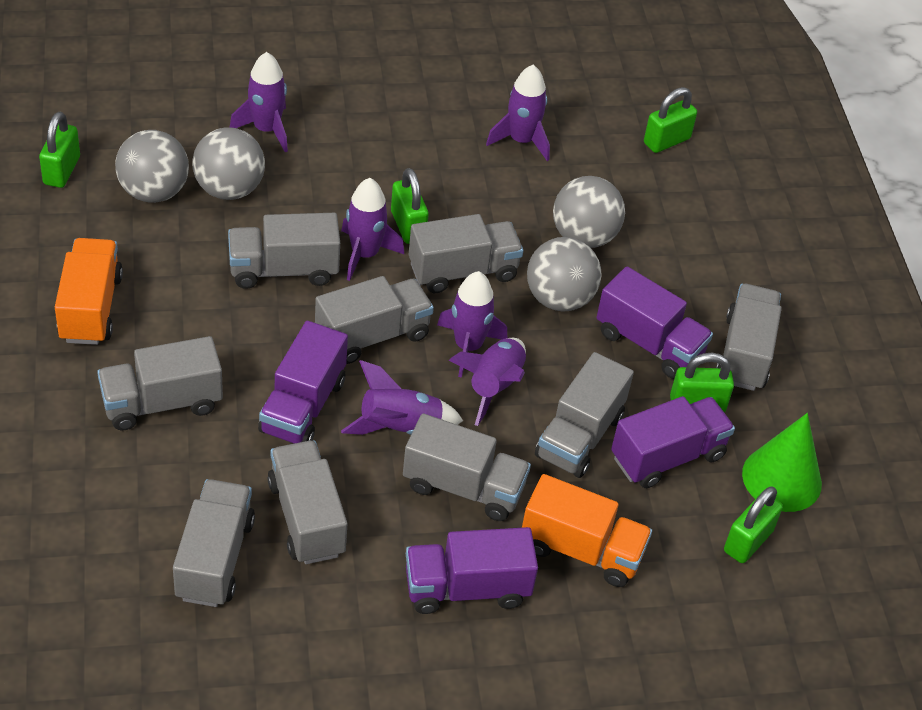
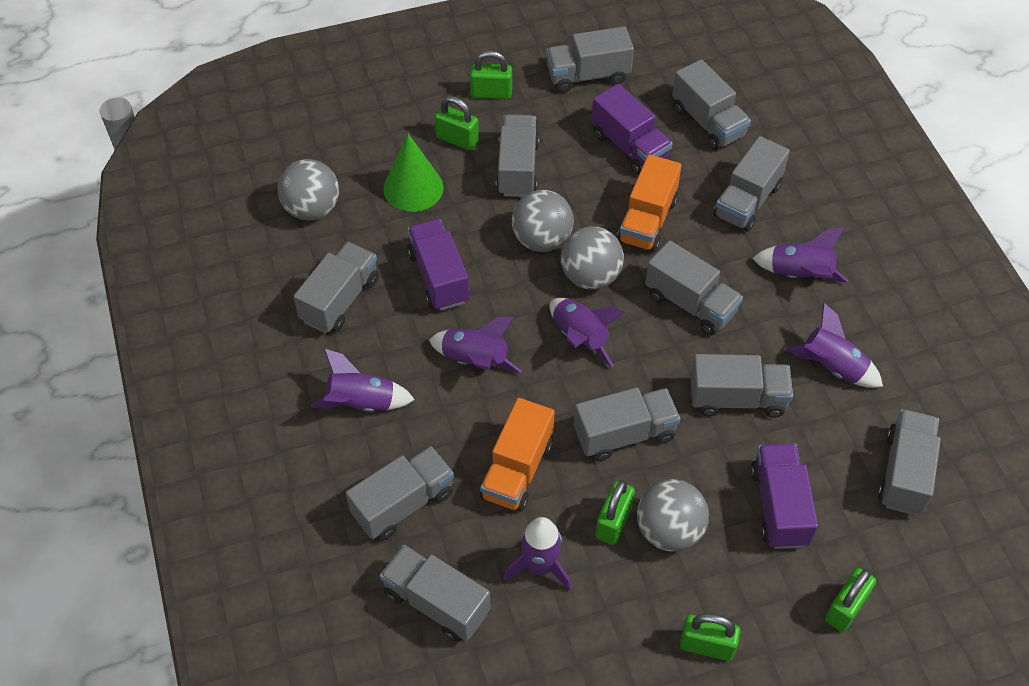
grey truck: [97,336,223,431] [173,479,255,607] [228,213,340,289] [268,440,347,564] [315,276,434,364] [403,413,531,521] [409,214,524,293] [535,352,634,478] [716,284,782,391] = 9 -> [293,242,379,333] [346,446,454,540] [380,545,491,642] [496,114,539,197] [546,26,634,93] [574,387,680,461] [645,240,743,335] [672,59,751,150] [690,354,793,418] [713,136,790,232] [878,409,941,515] = 11
purple truck: [258,321,348,444] [406,527,538,614] [596,266,713,379] [611,396,735,488] = 4 -> [407,219,470,311] [592,84,672,175] [751,443,818,549] = 3

